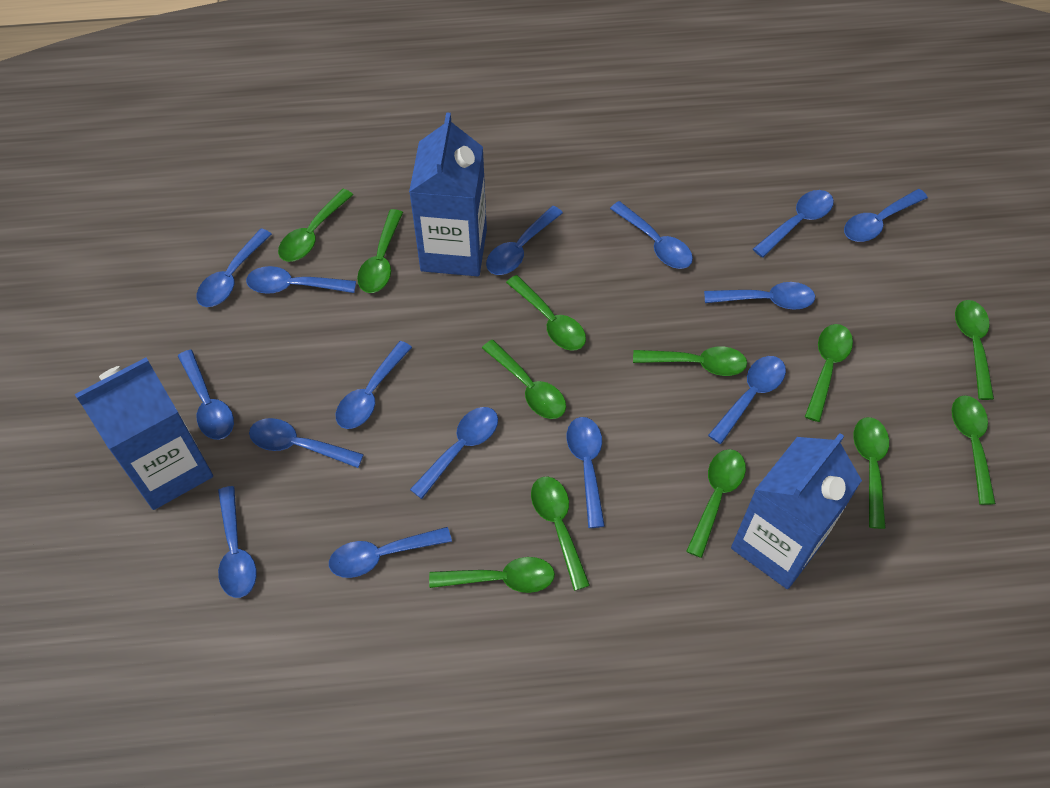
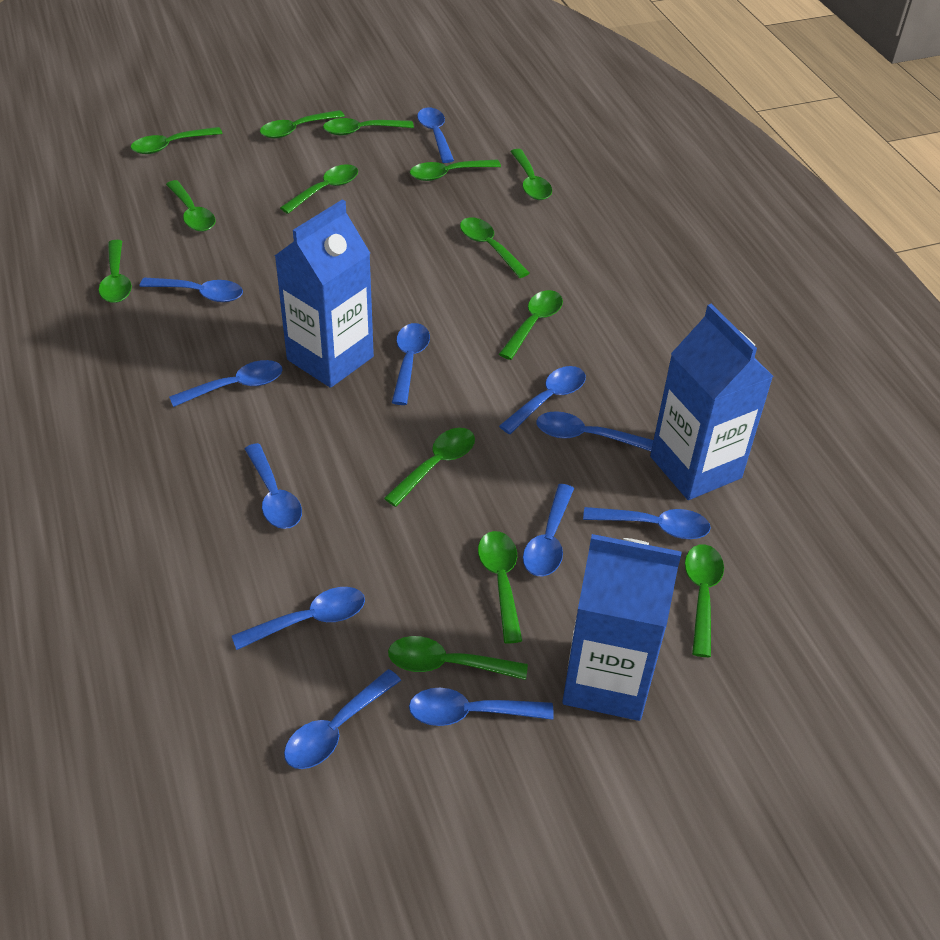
blue spoon: [178,350,234,440] [196,228,272,307] [218,486,257,598] [246,266,356,294] [249,418,364,468] [329,527,452,578] [336,341,412,429] [410,407,498,499] [486,206,563,275] [567,417,605,528] [610,201,693,269] [704,282,815,310] [708,356,786,444] [753,190,834,258] [844,189,928,242] = 15 -> [140,277,243,302] [169,360,283,407] [232,587,365,650] [245,443,302,529] [284,669,401,769] [392,323,430,405] [409,688,554,726] [417,108,454,163] [499,366,586,434] [523,484,574,577] [536,411,653,451] [583,507,711,539] = 12
green spoon: [278,189,353,262] [357,209,403,293] [429,557,555,593] [482,340,566,419] [506,275,586,351] [531,476,590,591] [633,346,747,376] [686,449,746,558] [805,324,853,422] [853,417,889,529] [951,395,996,505] [955,300,994,400] = 12 -> [99,240,132,303] [131,127,223,154] [166,180,216,232] [260,110,345,139] [280,164,358,214] [323,118,414,135] [384,428,475,507] [388,636,528,680] [410,160,501,181] [460,217,530,278] [478,531,522,643] [499,290,563,360] [510,149,552,200] [685,544,724,657] = 14

